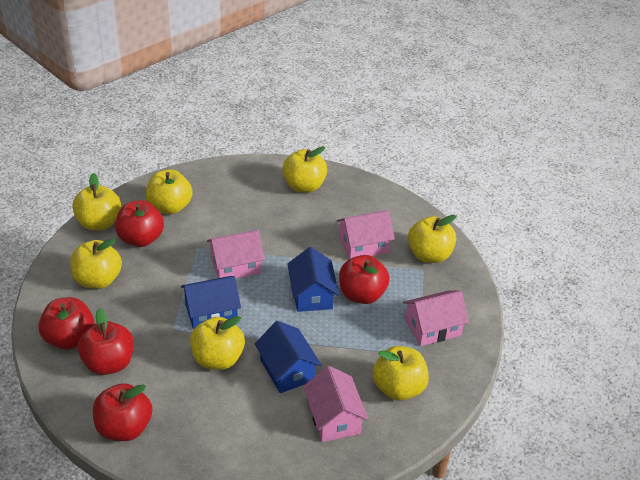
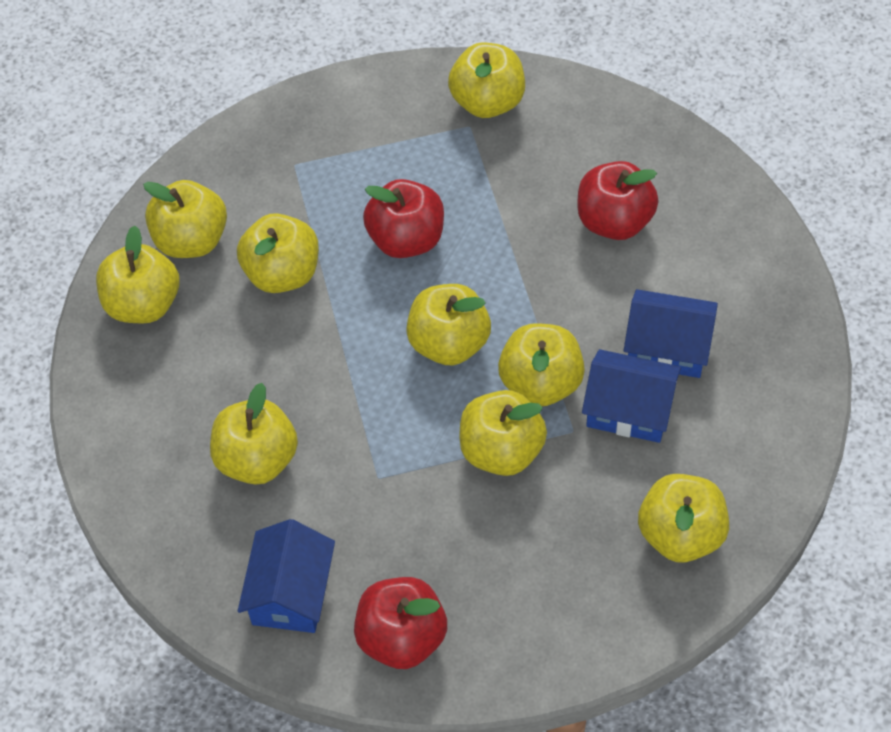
pink house: [207,230,265,279] [303,366,368,442] [337,210,395,259] [403,291,469,346] = 4 -> none = 0
red apple: [38,297,95,350] [78,308,134,375] [93,383,152,441] [115,200,164,247] [339,255,390,304] = 5 -> [354,577,447,669] [363,179,444,258] [578,161,659,240] = 3
yellow apple: [70,239,122,289] [72,173,121,231] [146,169,192,214] [190,316,245,370] [283,146,327,193] [373,346,429,401] [408,215,456,263] = 7 -> [96,225,180,323] [143,180,227,258] [210,383,298,484] [237,213,319,293] [406,284,491,366] [448,42,525,118] [460,390,547,476] [498,323,585,406] [638,474,729,562] = 9

